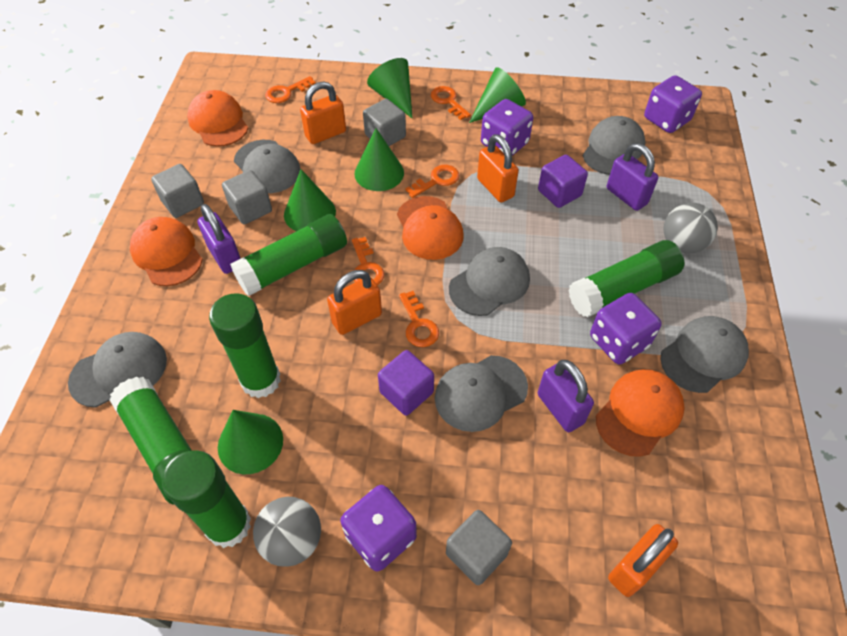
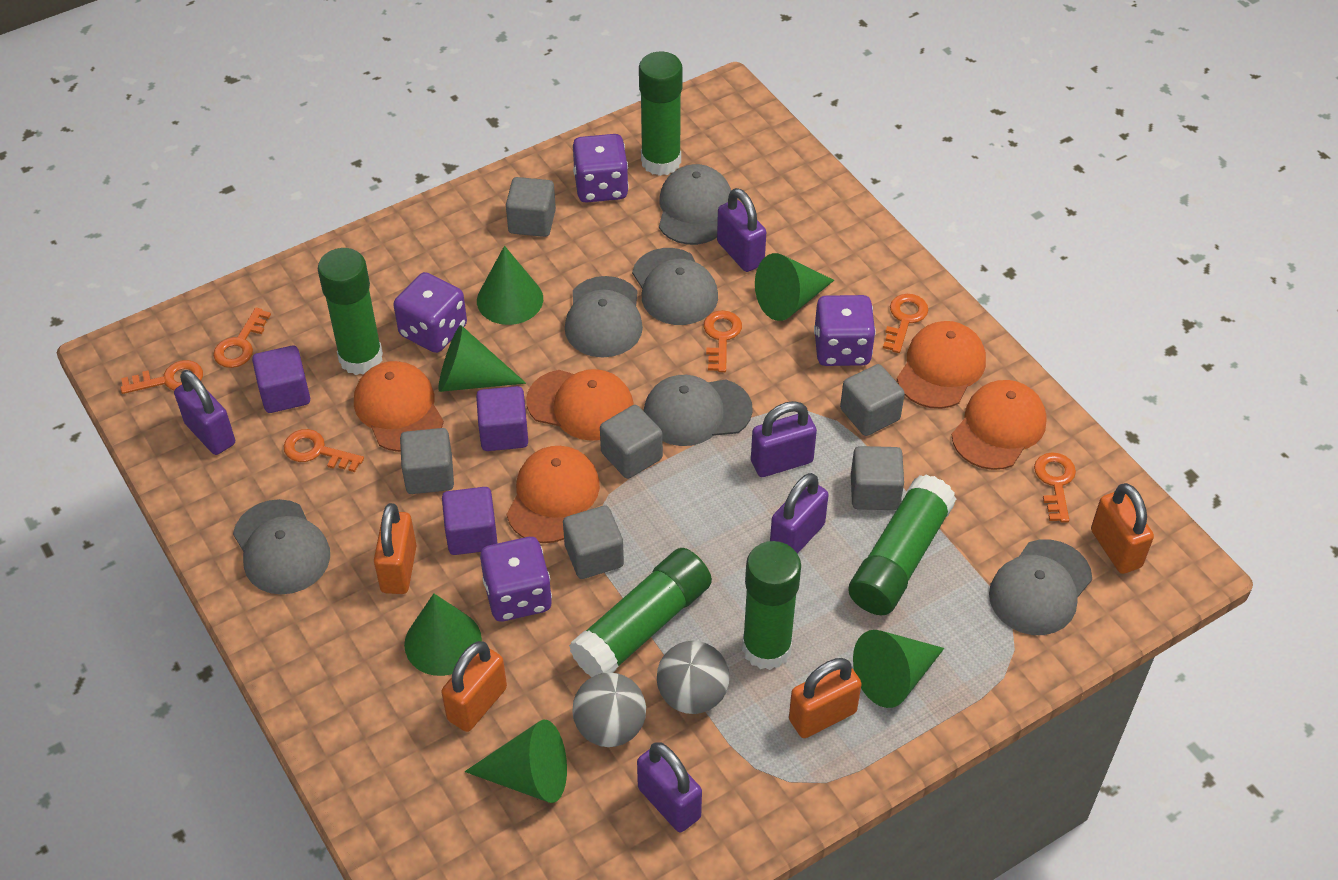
green cone: [218,410,283,474] [284,169,336,231] [354,128,404,191] [367,58,412,118] [469,67,526,123] = 5 -> [404,593,482,676] [438,325,526,392] [465,719,567,803] [477,246,543,325] [755,253,834,321] [853,630,944,708] = 6
grey cube: [151,164,204,218] [222,170,272,224] [363,99,406,146] [446,510,512,585] = 4 -> [400,428,454,494] [506,177,556,237] [563,505,624,579] [600,405,663,479] [840,364,905,436] [851,446,904,510] = 6
orange cap: [130,217,203,286] [187,90,248,147] [397,196,464,260] [596,369,685,457] = 4 -> [354,361,444,452] [507,446,600,543] [526,369,634,441] [897,321,986,409] [952,380,1047,470] = 5
orange key: [265,76,316,103] [352,237,384,285] [399,291,439,347] [405,165,459,198] [431,86,471,120] = 5 -> [121,360,203,394] [213,308,271,368] [283,429,364,472] [704,310,742,372] [883,294,928,353] [1034,452,1076,523] = 6
purple cube: [378,350,434,416] [538,154,588,208] = 2 -> [252,345,310,413] [442,487,498,555] [476,386,528,451] = 3
purple padlock: [197,204,241,274] [538,360,594,432] [607,143,658,211] = 3 -> [174,370,235,455] [637,742,702,832] [717,188,766,272] [751,401,817,477] [770,473,829,554] = 5

